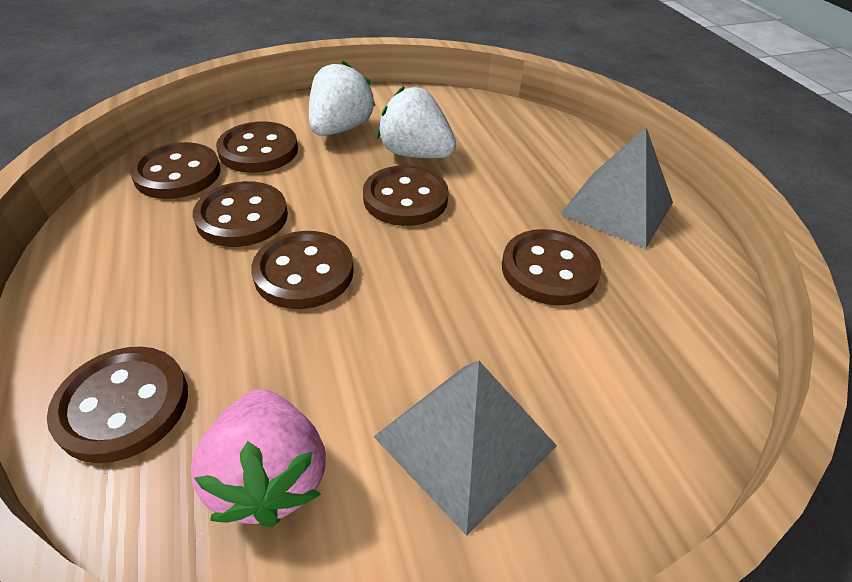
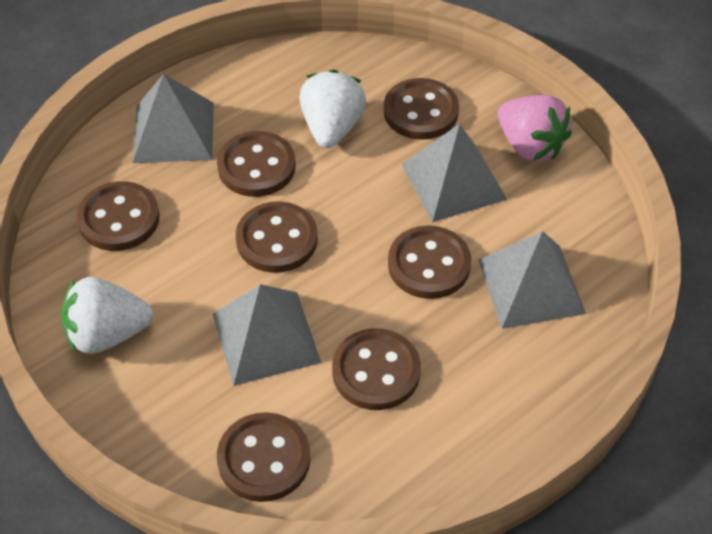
grey pyramid: [374,361,557,536] [560,128,673,249] = 2 -> [132,74,214,163] [213,284,321,386] [402,124,508,222] [479,231,586,329] = 4

